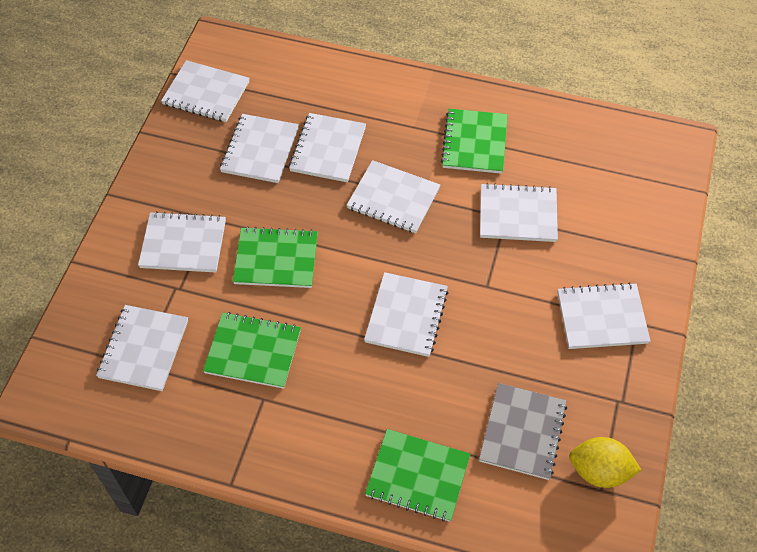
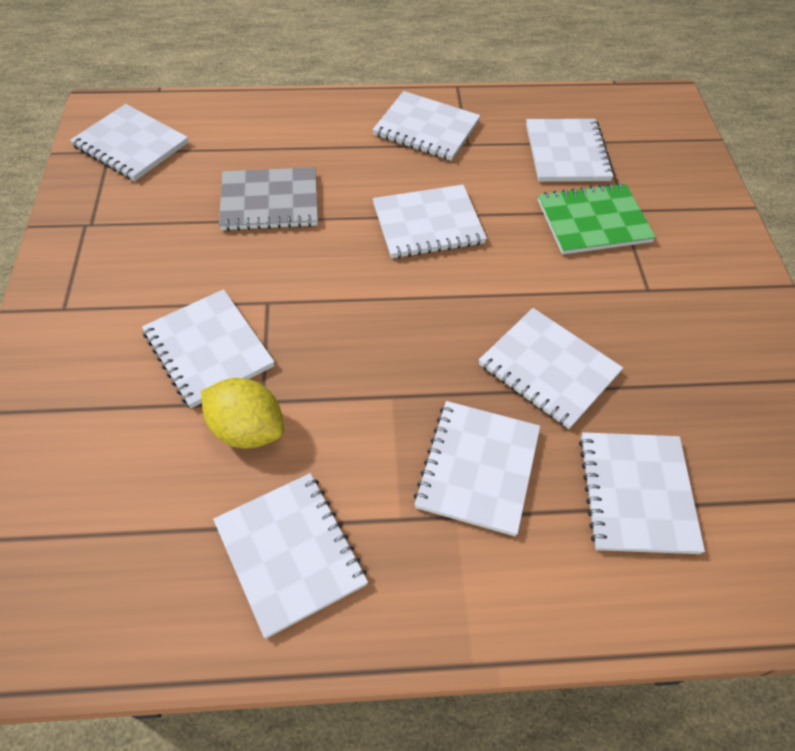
green notebook: [203,312,301,389] [233,226,318,288] [365,429,470,522] [441,109,508,174] = 4 -> [538,183,656,255] = 1

